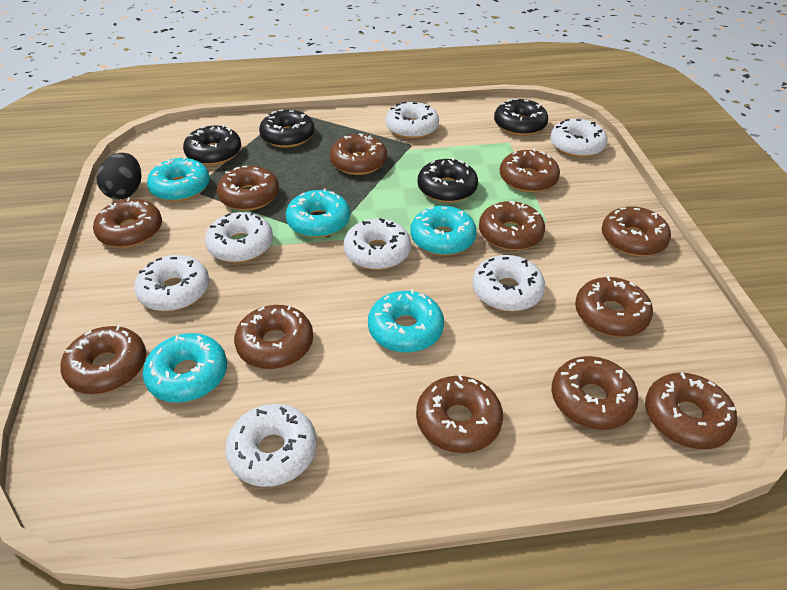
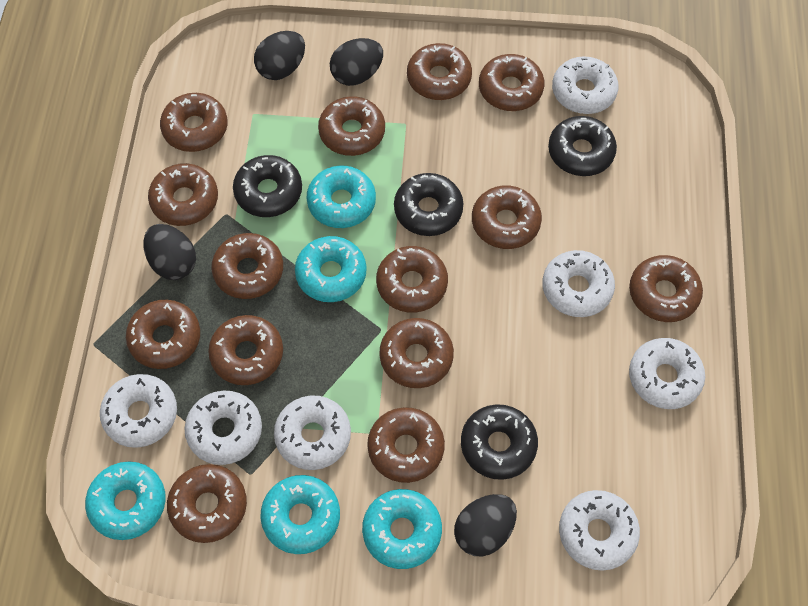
black egg: [96,153,141,199] = 1 -> [143,224,196,280] [254,31,305,80] [330,38,383,86] [454,494,517,557] = 4
brown donut: [60,325,146,394] [93,198,162,248] [217,166,279,211] [234,305,313,369] [330,133,387,175] [416,374,503,453] [479,201,545,251] [500,149,560,193] [552,356,639,430] [575,276,653,337] [602,206,671,256] [645,373,738,449] = 12 -> [126,300,200,369] [148,163,218,226] [160,93,228,152] [167,464,247,543] [208,315,283,385] [211,233,283,299] [318,96,385,156] [367,407,445,483] [376,246,448,313] [379,318,454,388] [407,43,472,100] [472,185,542,249] [479,54,544,111] [629,255,703,322] = 14

